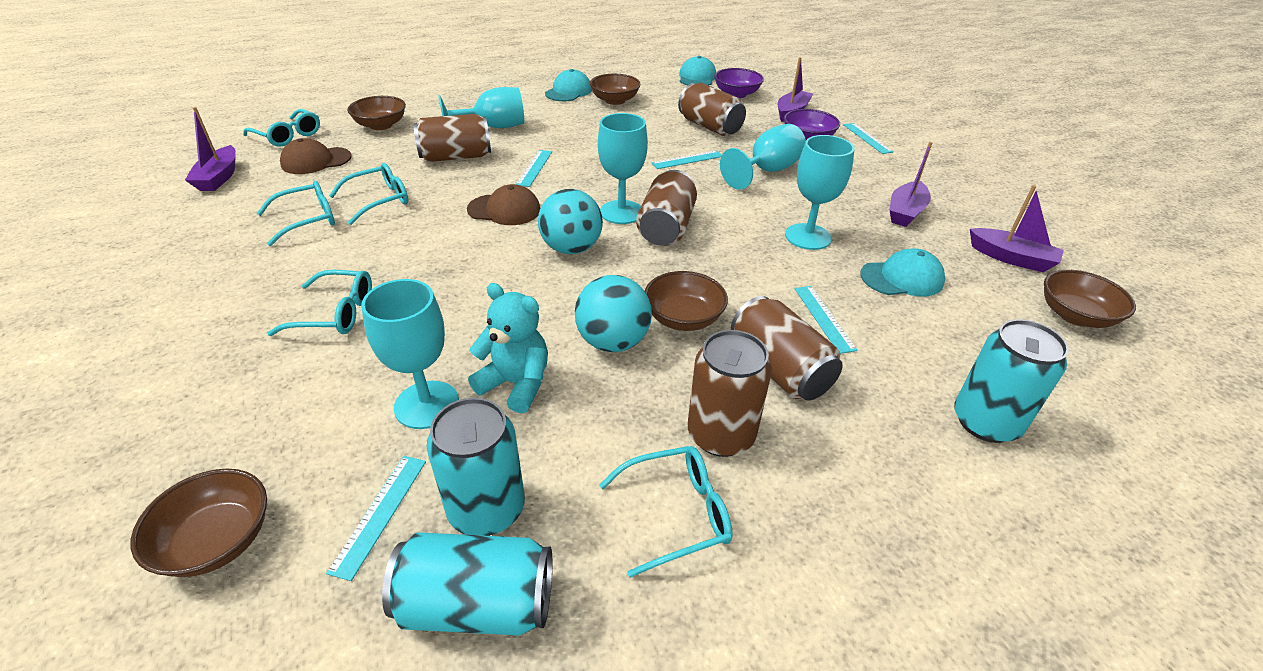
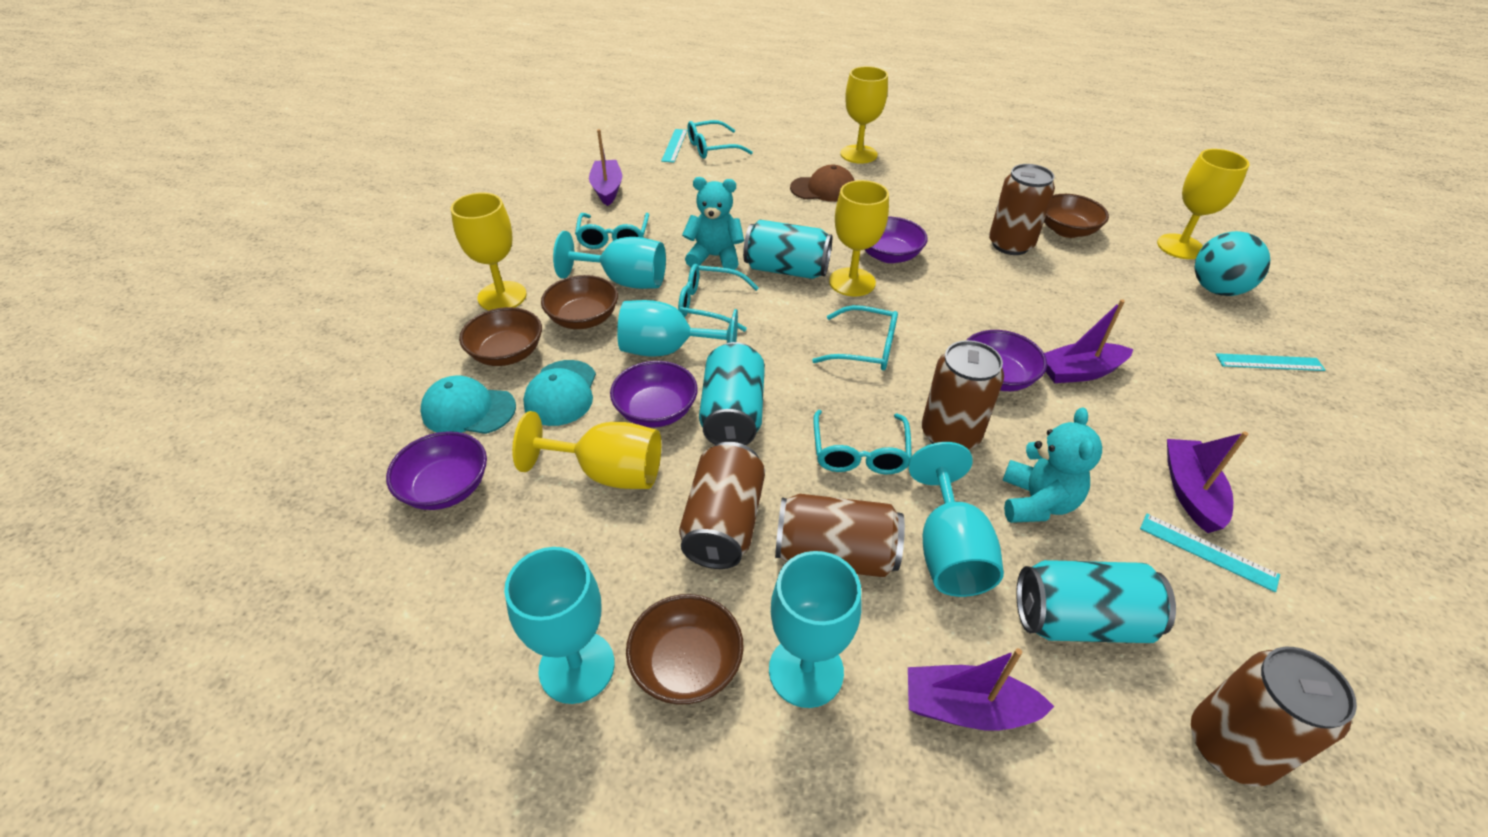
brown bowl: [130,468,267,577] [347,96,406,130] [590,74,641,105] [644,271,728,331] [1044,270,1136,328] = 5 -> [459,307,542,366] [541,275,618,329] [626,594,744,705] [1044,194,1109,238] = 4
brown cap: [280,138,352,174] [467,184,540,225] = 2 -> [790,165,855,202] = 1
purple bowl: [714,68,764,98] [783,109,840,140] = 2 -> [386,431,487,510] [610,361,698,427] [864,217,928,263] [967,330,1047,391] = 4
turquoise ball: [538,189,603,254] [575,275,652,352] = 2 -> [1195,231,1270,296] = 1
turquoise cap: [545,69,592,101] [679,56,716,85] [860,248,945,297] = 3 -> [420,375,516,434] [523,360,596,426] = 2
turquoise ruler: [326,456,426,581] [516,150,552,187] [651,150,722,169] [795,286,857,354] [843,123,894,154] = 5 -> [661,129,687,163] [1140,514,1280,592] [1216,353,1326,371] = 3
turquoise teddy bear: [468,283,548,413] = 1 -> [682,177,744,270] [1003,408,1102,523] = 2
yellow goblet: none = 0 -> [451,193,527,310] [512,411,661,489] [829,180,889,296] [840,66,888,164] [1157,149,1250,259] = 5

